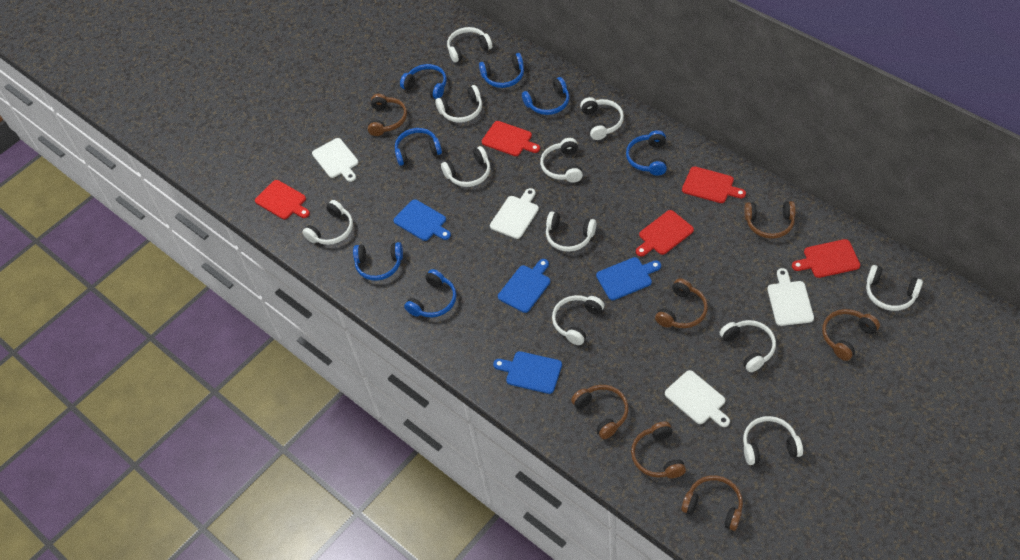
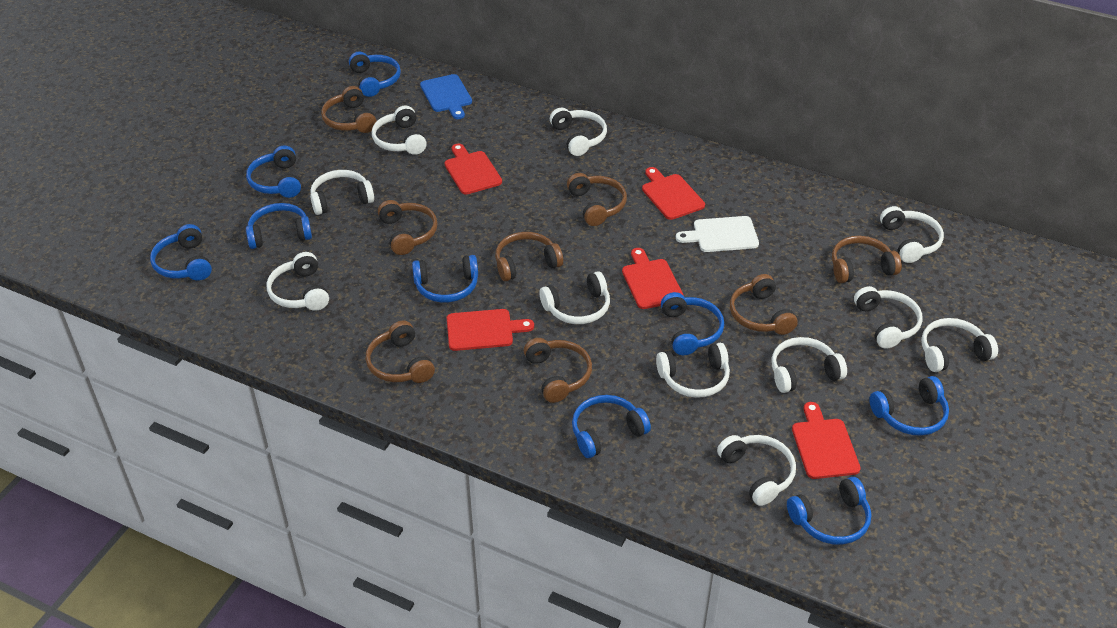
blue cutting board: [393,199,451,241] [493,351,562,394] [498,259,550,313] [596,257,661,300] = 4 -> [420,74,472,119] = 1
blue headphones: [353,242,403,281] [395,128,442,166] [400,64,447,99] [404,269,457,317] [479,53,524,88] [522,77,569,115] [626,130,667,176] = 7 -> [150,224,212,281] [246,146,301,198] [246,203,312,249] [349,51,401,97] [412,255,478,303] [572,395,651,458] [661,292,724,355] [787,477,871,545] [869,376,949,436] = 9
brown headphones: [368,94,407,136] [571,385,628,439] [631,421,686,478] [655,278,708,328] [681,475,743,531] [744,201,796,239] [822,309,880,361] = 7 -> [321,86,377,133] [365,321,435,383] [378,200,438,255] [495,232,563,281] [524,338,592,403] [567,173,627,226] [730,274,798,335] [832,236,902,283] = 8
white cutting board: [312,138,358,182] [490,188,539,239] [665,370,730,427] [767,268,814,326] = 4 -> [676,216,759,252] = 1

